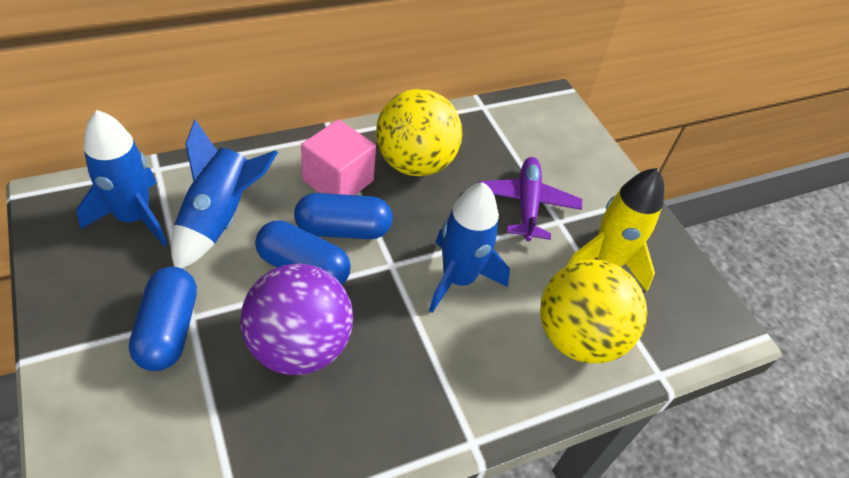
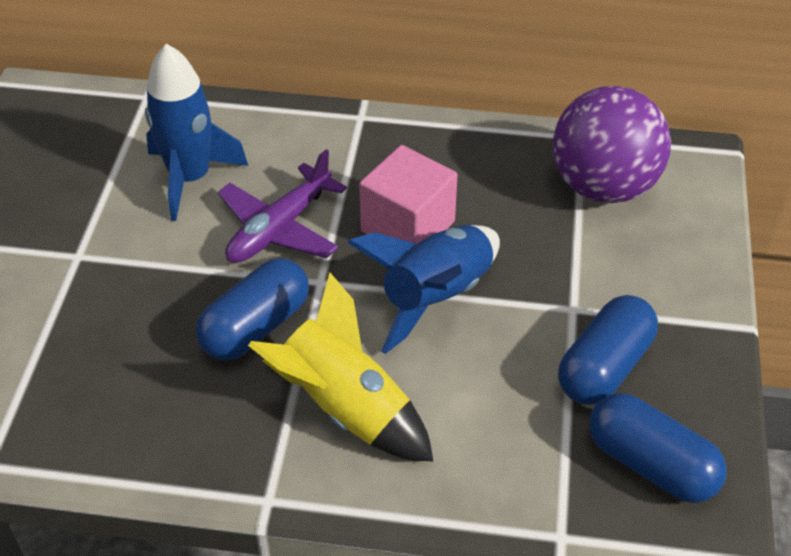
blue rocket: [76,110,168,246] [171,120,278,269] [429,182,510,313] = 3 -> [145,44,248,221] [347,225,500,354] = 2
yellow ball: [376,89,462,176] [540,259,647,363] = 2 -> none = 0

